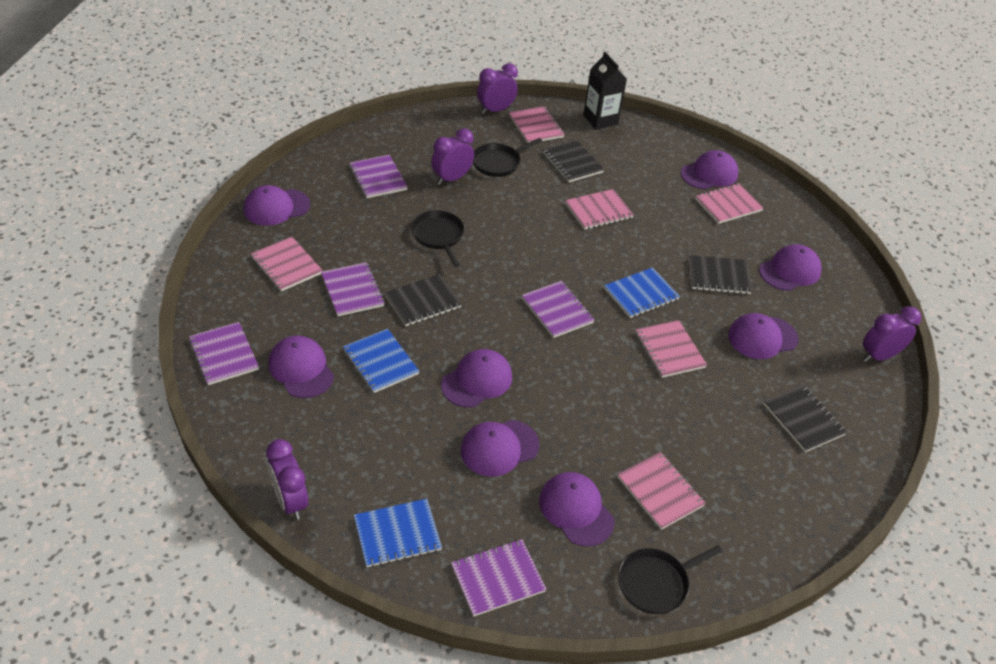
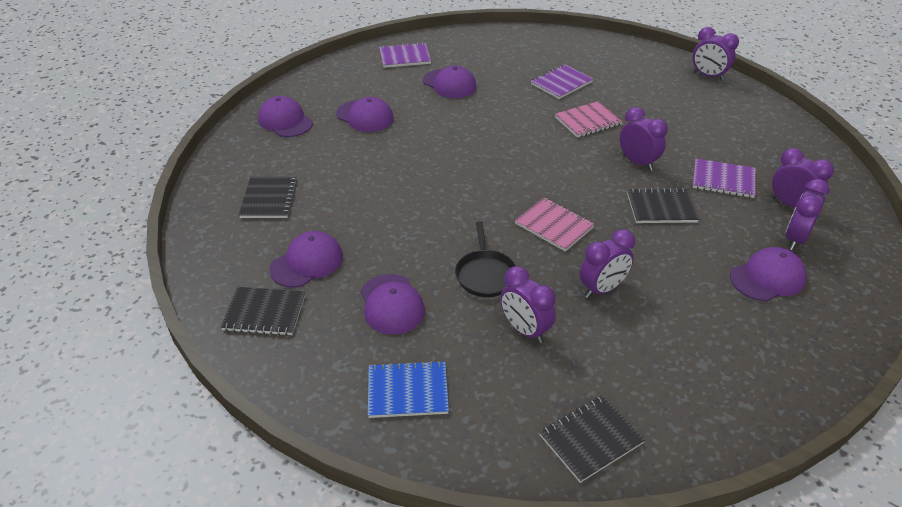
black carton: [583,52,627,130] = 1 -> none = 0
black pan: [411,210,464,267] [473,138,542,177] [618,546,723,614] = 3 -> [455,221,516,297] = 1
blue notebook: [343,329,419,393] [354,499,442,567] [604,267,680,318] = 3 -> [368,360,449,418] = 1
pink notebook: [251,236,323,291] [509,106,565,143] [565,189,634,230] [617,452,706,530] [635,320,707,378] [695,183,764,224] = 6 -> [515,197,595,252] [555,101,623,138] = 2
purple cap: [244,185,310,226] [268,336,334,398] [441,349,512,408] [461,420,539,476] [539,472,615,547] [681,150,738,189] [728,313,799,359] [759,244,822,291] = 8 -> [258,96,313,137] [269,231,343,288] [336,97,394,132] [361,274,425,335] [423,65,476,98] [730,247,807,301] = 6
purple clock: [266,439,308,520] [431,128,474,185] [477,63,518,114] [863,306,921,362] = 4 -> [500,266,556,343] [580,229,635,298] [620,107,668,171] [693,27,739,81] [772,148,834,208] [785,179,830,250] = 6
purple notebook: [189,322,259,385] [321,262,385,316] [349,155,407,198] [451,539,546,617] [522,281,595,338] = 5 -> [379,43,431,68] [531,64,593,99] [693,158,756,198] = 3

